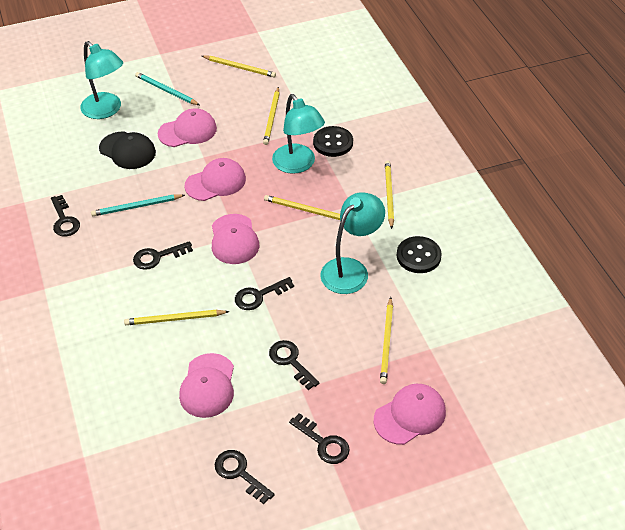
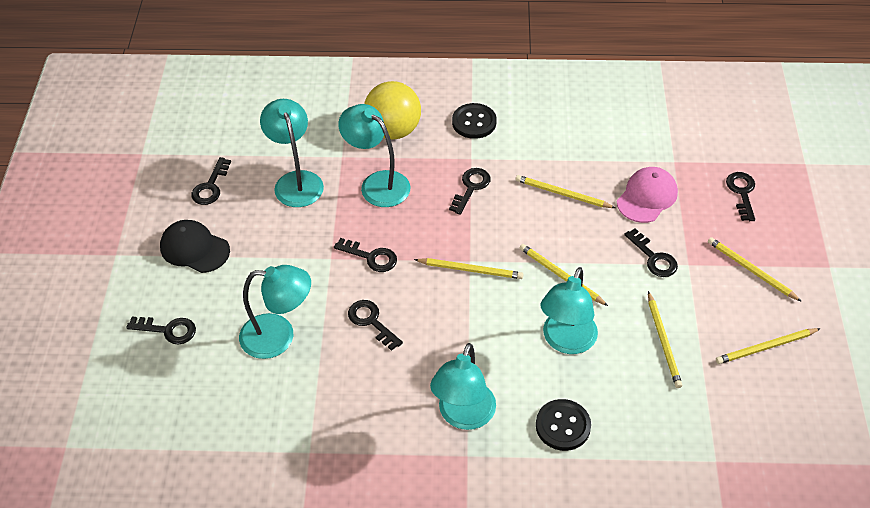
black key: [51,195,80,236] [133,241,193,270] [215,450,275,504] [235,277,294,310] [269,340,320,390] [289,413,350,464] = 6 -> [126,317,196,344] [191,157,231,205] [334,238,397,272] [348,300,403,351] [449,168,491,215] [624,228,678,277] [726,172,755,221] = 7
pink cap: [158,108,217,147] [179,353,234,418] [185,158,246,201] [212,214,259,264] [374,384,446,445] = 5 -> [617,167,678,223] = 1
turquoise lamp: [81,41,123,119] [272,94,325,174] [320,192,385,294] = 3 -> [239,265,311,359] [260,99,324,207] [338,104,411,207] [430,343,496,430] [540,267,598,354] = 5
turquoise pencil: [91,195,185,216] [135,72,200,105] = 2 -> none = 0
yellow ball: none = 0 -> [364,81,421,140] = 1

